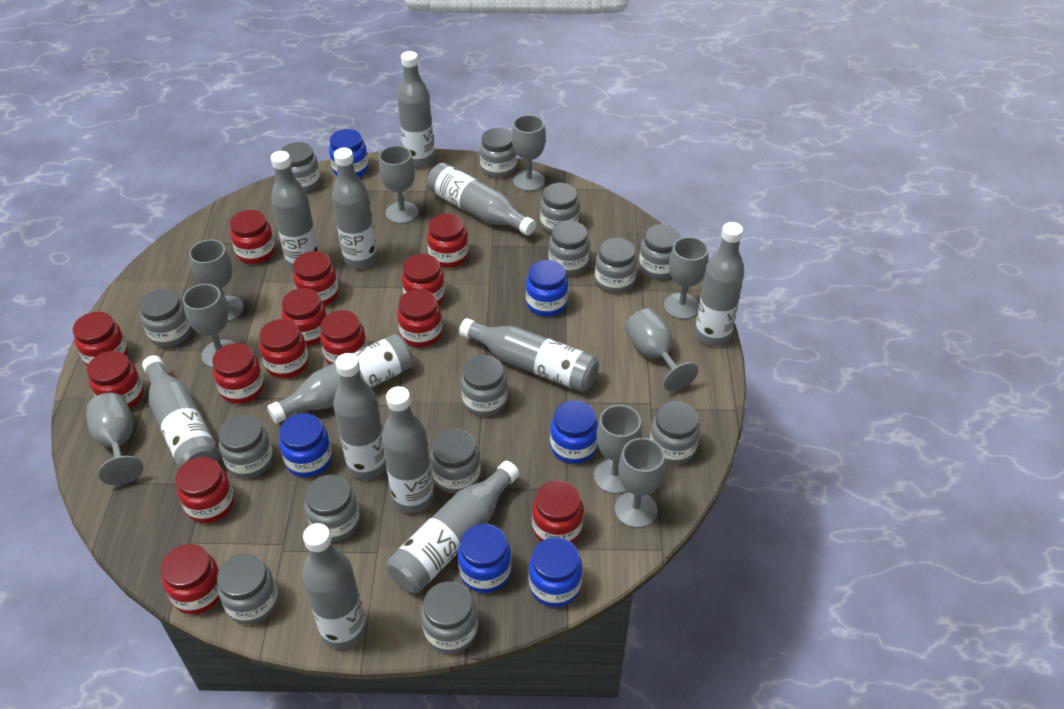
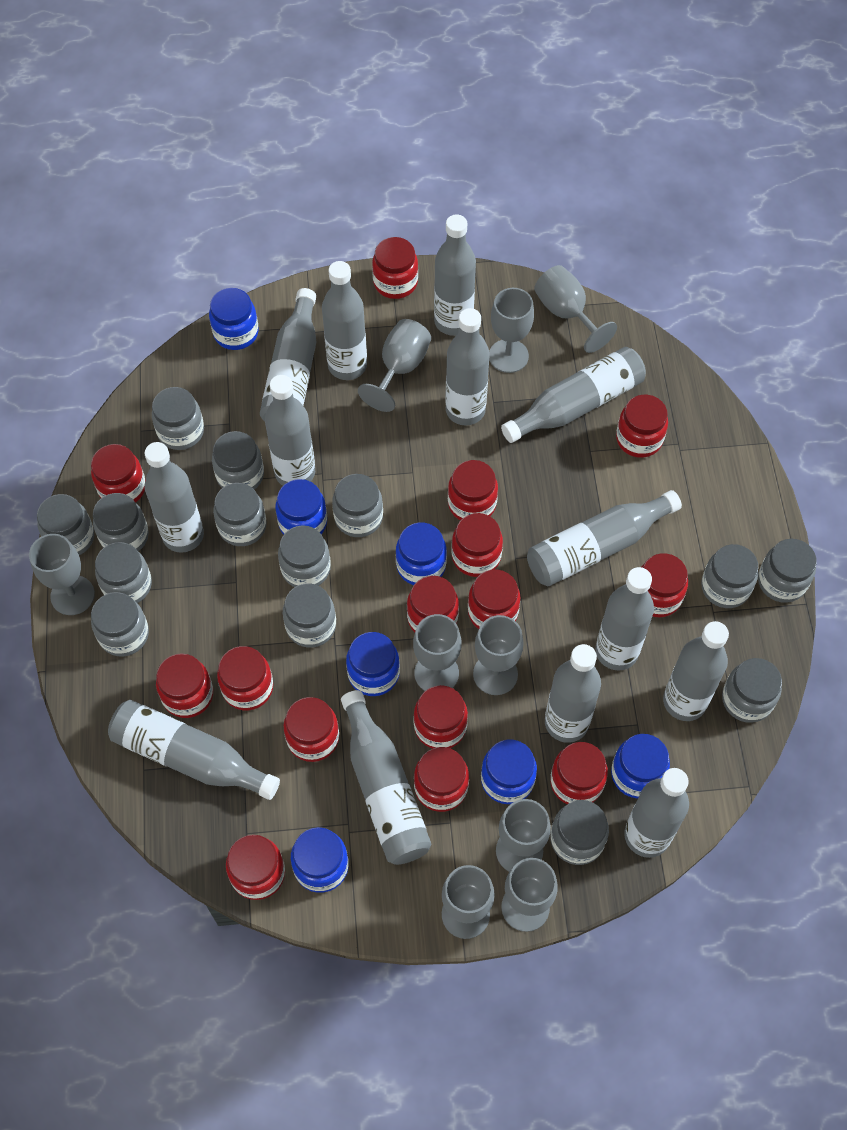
blue jar: [279,413,332,477] [329,129,369,177] [458,524,511,593] [526,260,568,316] [529,537,582,607] [550,400,598,464] = 6 -> [209,288,258,350] [275,479,327,535] [291,827,349,893] [346,632,400,696] [396,523,447,585] [481,739,537,804] [611,734,670,798] = 7
grey bottle: [142,355,220,469] [267,334,413,423] [271,151,319,271] [302,523,366,649] [332,148,377,269] [333,353,386,480] [382,386,434,513] [387,461,519,593] [397,51,435,168] [427,163,536,236] [459,318,599,392] [695,222,745,346] = 12 -> [108,700,280,800] [144,442,204,553] [260,288,316,421] [265,375,315,486] [322,261,367,380] [341,690,431,865] [434,215,476,336] [445,308,490,425] [501,347,646,443] [527,490,682,586] [545,644,601,743] [595,567,654,670] [624,768,689,858] [663,621,729,721] = 14
red jar: [73,312,128,366] [87,351,144,409] [161,544,220,614] [176,457,234,523] [212,343,264,404] [230,210,275,264] [259,319,309,379] [282,288,327,346] [293,251,339,306] [320,310,367,365] [397,289,442,347] [402,254,445,305] [427,214,468,268] [532,480,584,543] = 14 -> [91,444,145,503] [156,654,213,718] [217,646,273,711] [226,835,285,900] [284,697,339,762] [372,237,418,299] [407,576,459,632] [414,685,468,749] [414,747,469,812] [448,460,498,521] [451,513,503,577] [468,569,520,629] [550,742,608,804] [616,395,668,458] [641,553,688,617] = 15

